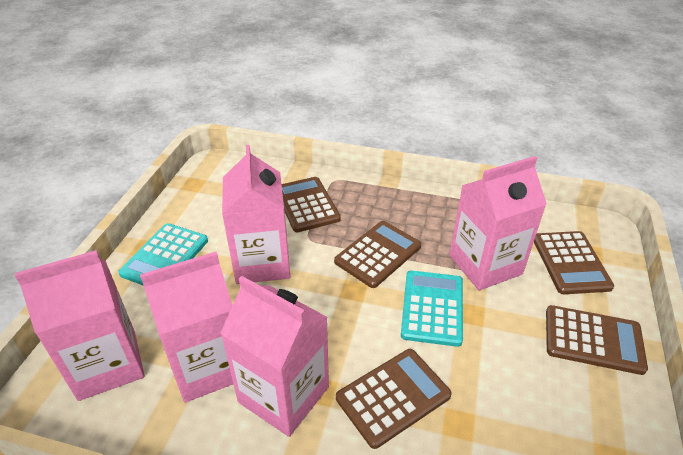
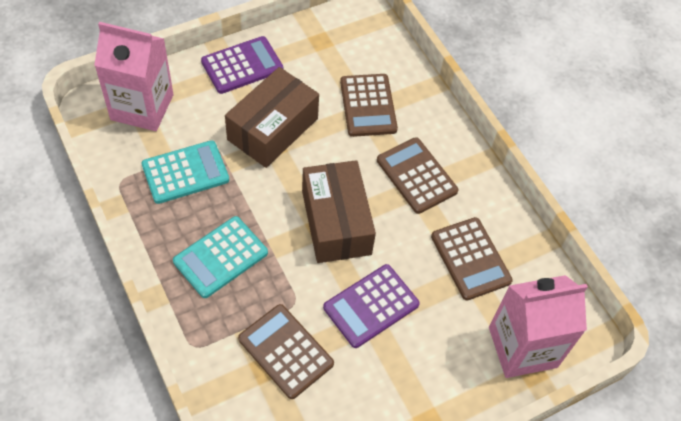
brown box: none = 0 -> [225,67,319,168] [302,160,376,263] = 2
brown calculator: [282,177,341,232] [334,221,421,288] [336,349,452,449] [534,231,614,294] [546,305,648,375] = 5 -> [238,304,334,399] [340,74,398,137] [377,137,458,214] [431,217,513,301] = 4
pink carton: [15,250,145,401] [140,252,233,402] [220,276,329,437] [222,145,290,284] [449,156,547,290] = 5 -> [94,22,174,131] [489,275,588,378] = 2
purple calculator: none = 0 -> [201,36,283,94] [323,264,420,348] = 2

